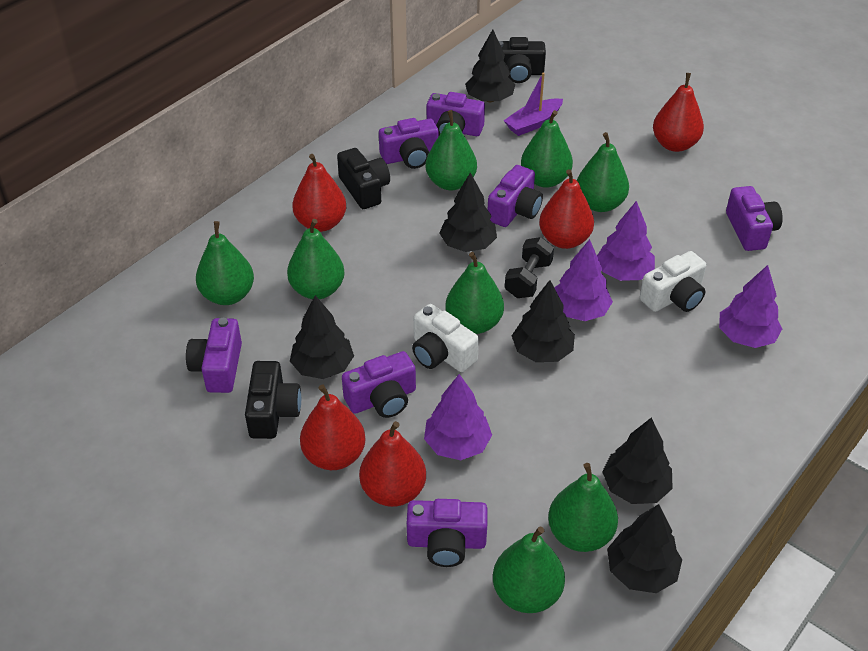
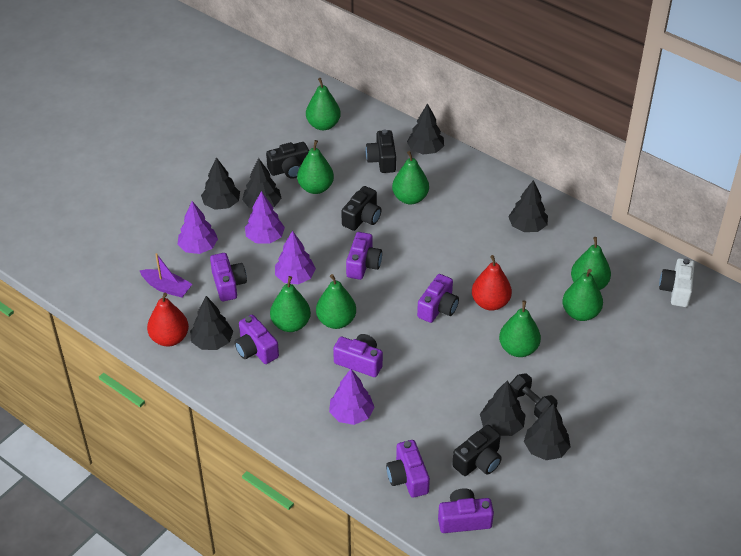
black camera: [245,361,301,439] [337,148,390,209] [499,37,546,83] = 3 -> [266,142,309,179] [341,186,381,231] [365,130,396,173] [452,425,502,476] = 4
black tree: [290,295,354,379] [439,173,497,252] [465,29,515,102] [512,280,575,362] [602,418,673,504] [607,504,682,593] = 6 -> [190,296,233,350] [201,157,240,210] [242,158,282,208] [407,103,444,154] [480,380,526,436] [508,180,548,232] [524,404,570,460] = 7
red pear: [293,154,346,232] [300,385,366,470] [359,421,426,507] [539,169,594,249] [653,73,704,152] = 5 -> [147,293,189,347] [472,255,512,311] = 2
white camera: [412,304,479,372] [640,251,706,312] = 2 -> [659,258,695,307] = 1

